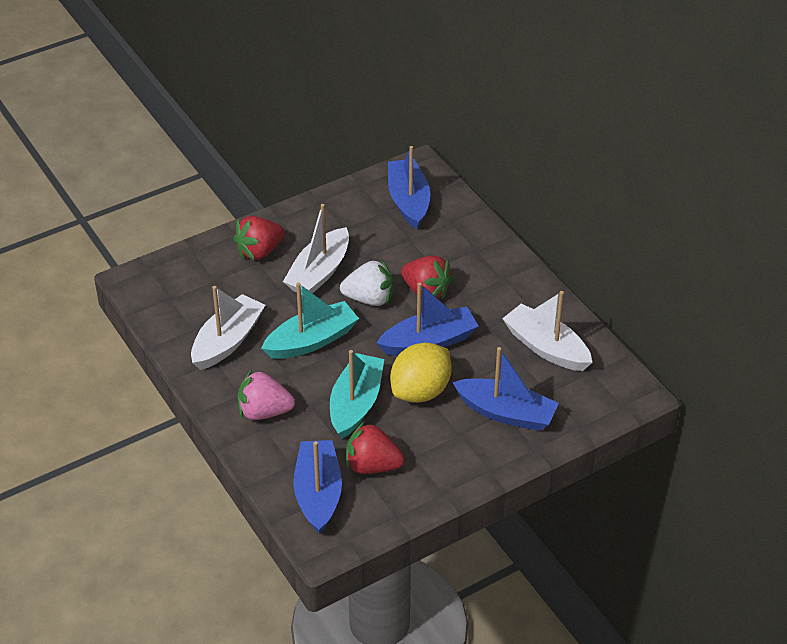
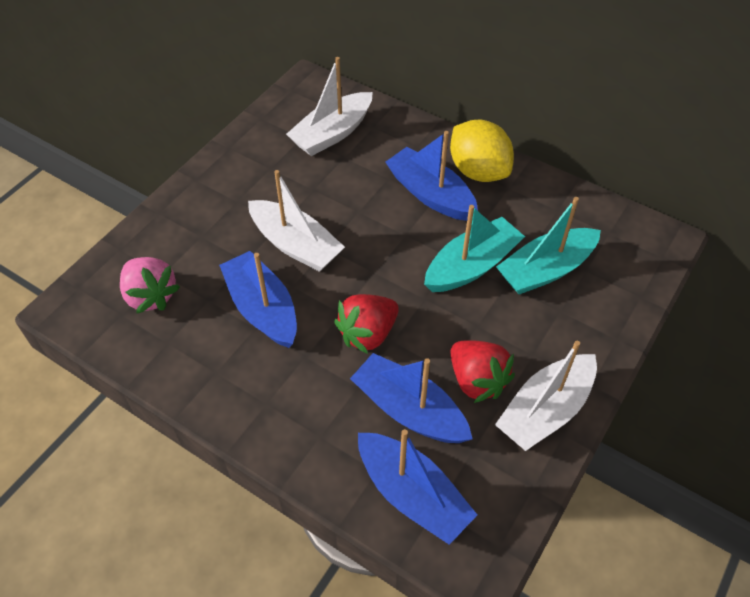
red strawberry: [233,216,285,260] [346,421,405,474] [401,255,453,299] = 3 -> [334,294,399,354] [451,340,515,403] = 2
white strawberry: [340,260,393,306] = 1 -> none = 0

